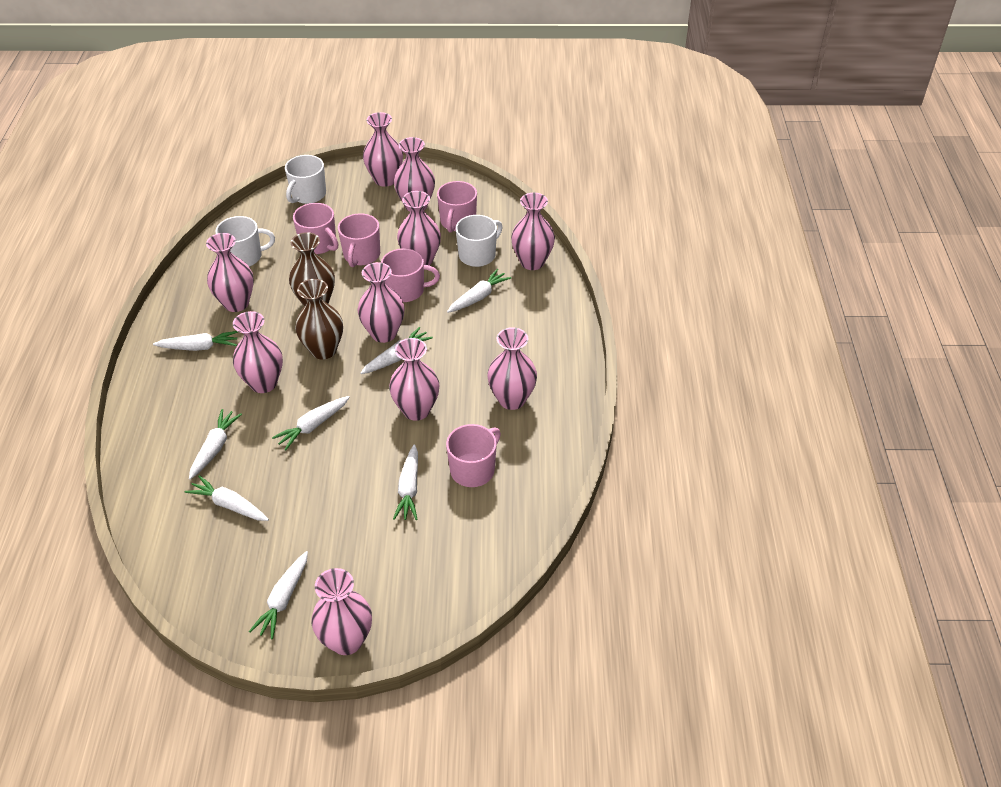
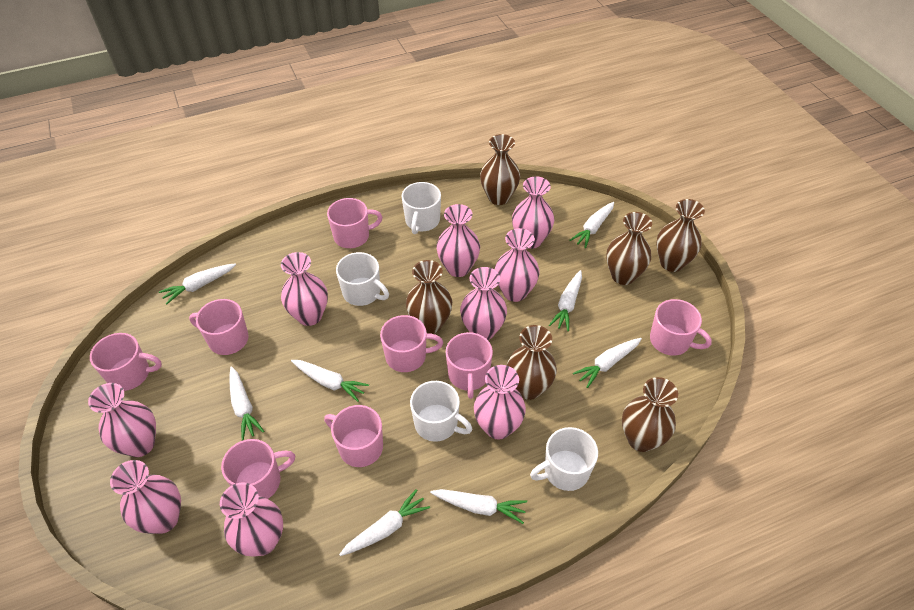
brown vase: [289,232,335,306] [295,279,343,360] = 2 -> [406,260,452,334] [480,134,520,205] [507,325,557,400] [606,212,652,285] [622,377,678,452] [656,199,705,272] = 6
pink mug: [293,203,338,254] [338,213,380,267] [381,248,440,302] [437,181,477,233] [446,424,501,487] = 5 -> [90,333,162,391] [189,299,249,355] [221,439,295,499] [324,405,383,467] [327,198,383,248] [380,315,443,372] [445,332,493,399] [650,299,712,356] = 8
pink vase: [206,233,254,312] [233,311,283,393] [311,568,372,655] [358,262,404,343] [363,112,403,187] [389,338,439,421] [394,137,435,211] [397,191,441,266] [487,327,537,410] [511,193,555,270] = 10 -> [88,383,156,457] [110,460,181,534] [220,482,283,557] [281,252,328,326] [437,204,480,277] [460,267,507,340] [474,365,526,439] [495,228,540,302] [512,176,554,249] = 9
white mug: [215,216,275,267] [285,155,326,204] [456,215,503,267] = 3 -> [336,252,389,306] [402,182,441,234] [410,381,472,442] [530,427,598,491] = 4

